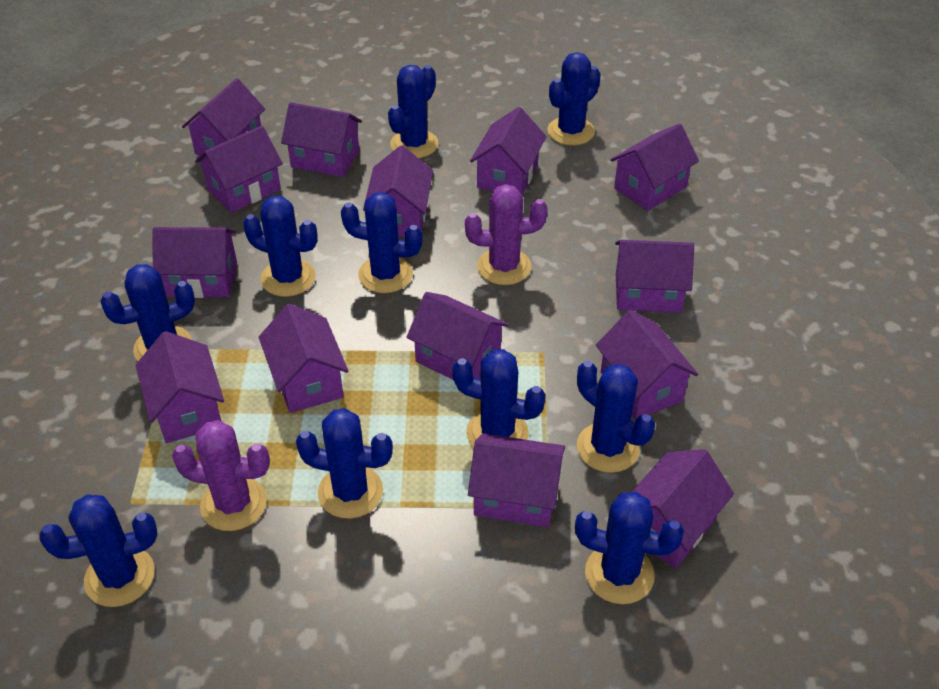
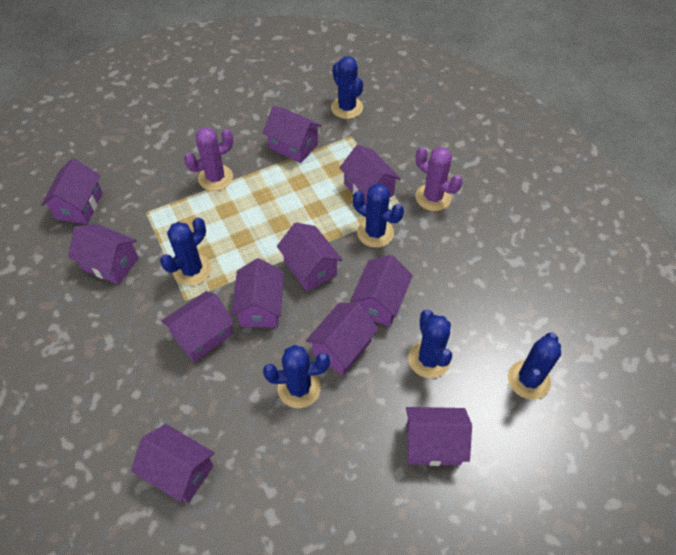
blue cactus: [39,494,158,607] [100,264,195,361] [243,196,318,297] [296,408,393,519] [341,192,423,293] [388,65,438,158] [452,349,546,448] [547,52,601,146] [575,492,684,604] [577,361,655,473] = 10 -> [160,217,212,286] [263,345,330,408] [331,56,363,119] [353,183,404,248] [408,310,452,379] [508,333,561,400] = 6
purple house: [136,331,224,443] [153,227,237,298] [182,78,265,156] [195,126,283,213] [259,304,349,413] [281,102,362,177] [363,146,433,237] [407,292,509,380] [468,433,565,527] [470,107,547,195] [596,310,698,419] [611,123,699,211] [615,240,694,313] [632,449,734,568] = 14 -> [41,158,103,224] [68,224,139,285] [131,424,214,503] [161,291,234,362] [231,258,284,328] [263,106,322,163] [277,222,343,292] [306,303,378,376] [339,145,401,204] [350,255,413,327] [406,407,472,466] = 11

